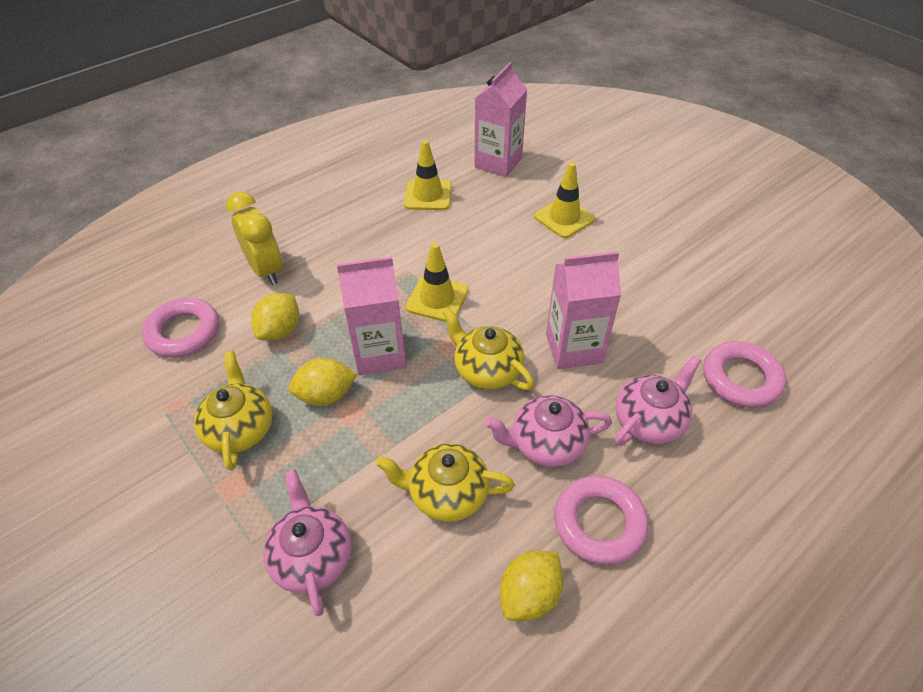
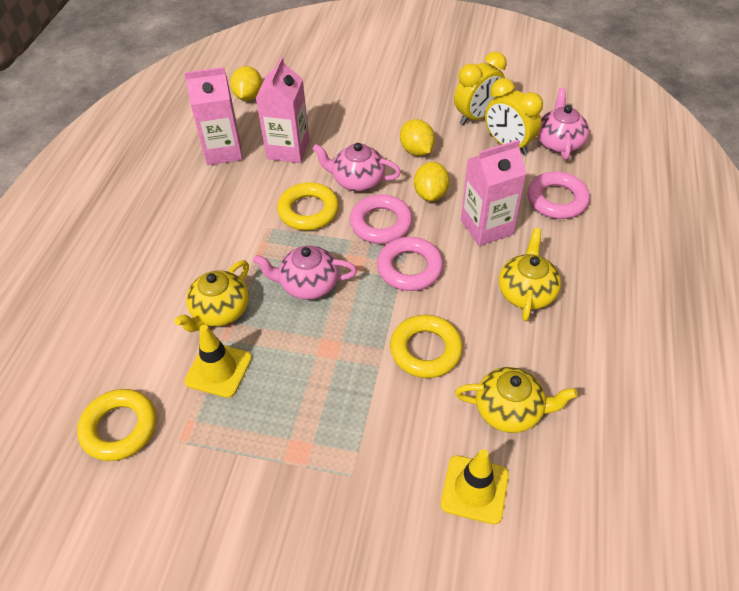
yellow clock: [226,192,282,285] = 1 -> [454,52,507,125] [485,78,543,154] = 2
yellow ring: none = 0 -> [77,389,156,461] [277,182,339,231] [390,315,463,378] = 3
yellow traffic cone: [404,140,451,210] [406,243,469,322] [534,162,595,238] = 3 -> [184,325,252,398] [440,449,509,524] = 2

